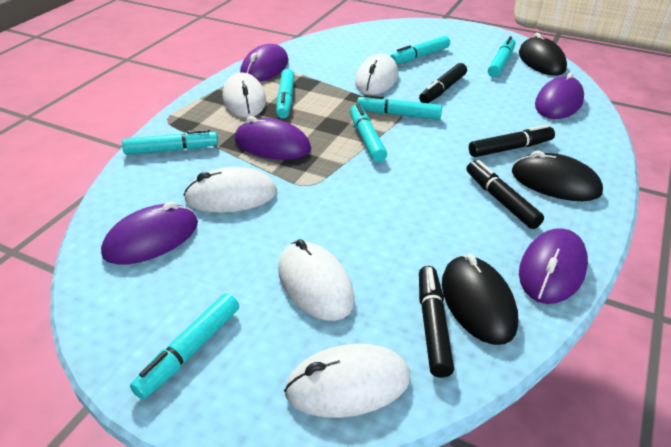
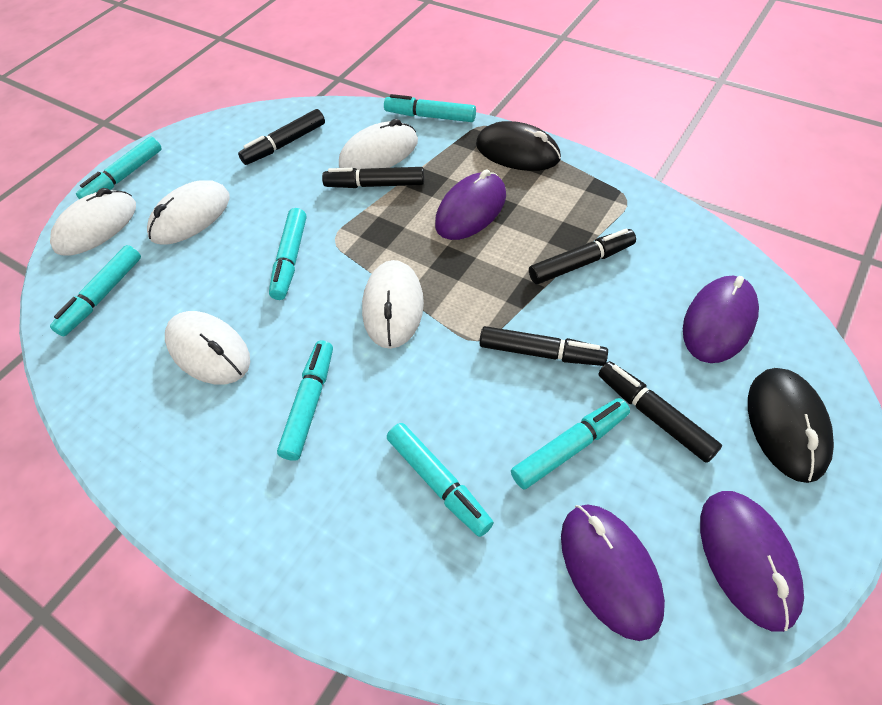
black marker: [419,63,467,103] [419,266,454,378] [467,160,544,229] [469,124,555,157] = 4 -> [238,109,325,165] [322,167,424,188] [479,326,608,366] [529,229,636,285] [598,361,722,463] = 5
black mouse: [442,254,518,345] [512,151,603,201] [519,33,567,76] = 3 -> [476,121,561,171] [748,368,834,483] = 2
purple mouse: [101,201,198,265] [235,116,311,160] [240,44,289,82] [519,228,588,304] [535,72,584,119] = 5 -> [435,169,506,240] [561,504,665,641] [683,276,759,363] [700,491,804,632] = 4

